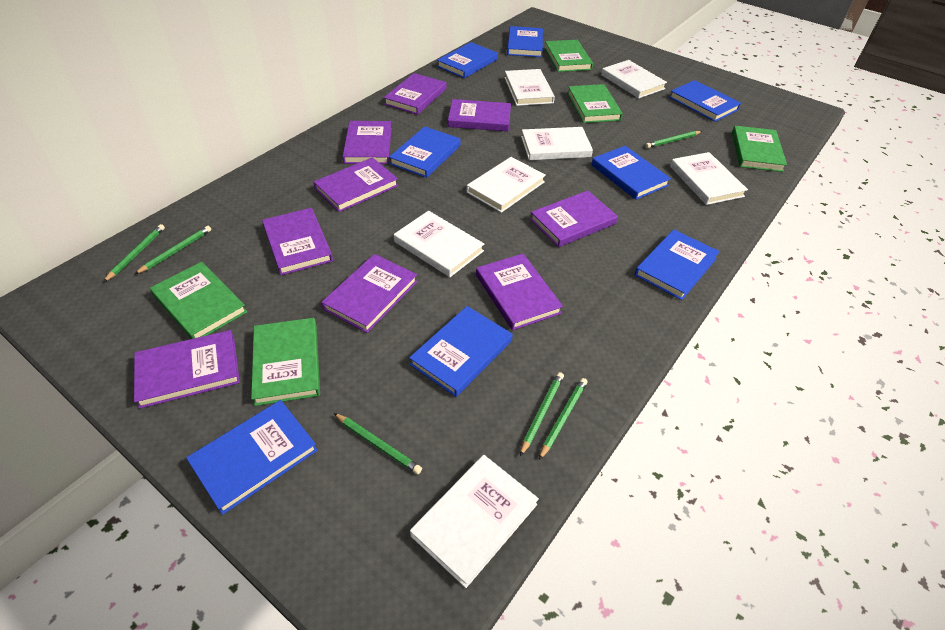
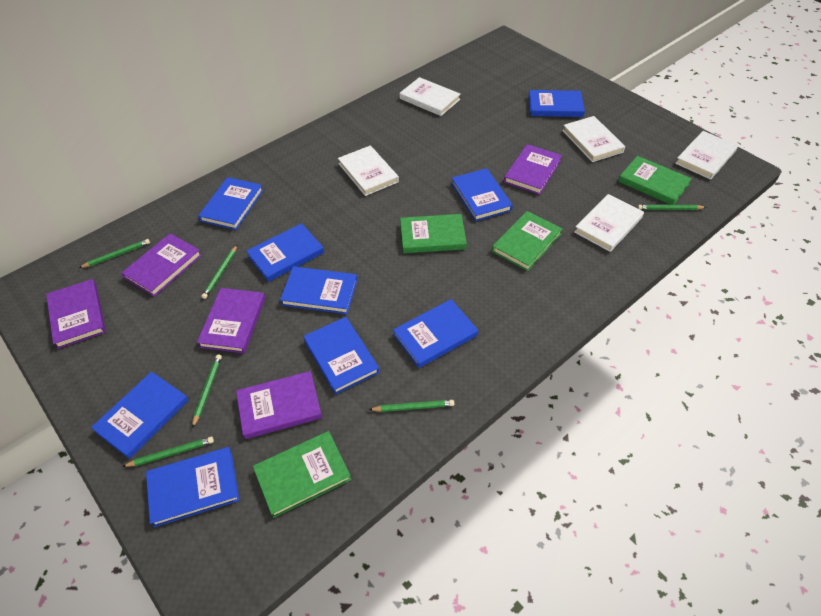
blue book: [186,400,318,515] [389,126,460,178] [409,306,513,397] [437,42,498,78] [507,26,543,57] [591,146,671,200] [635,229,720,300] [669,80,741,122] = 8 -> [91,372,189,459] [146,447,240,527] [198,177,263,230] [247,223,324,282] [280,266,357,314] [303,317,380,395] [393,299,478,368] [451,168,513,221] [529,90,585,117] = 9
green book: [150,262,247,339] [251,318,320,406] [544,40,593,72] [567,84,623,123] [732,126,787,172] = 5 -> [253,431,351,518] [400,214,467,253] [492,211,563,271] [618,156,692,205] = 4
purple book: [134,330,240,409] [262,208,333,275] [314,157,398,212] [321,254,418,333] [342,121,392,164] [384,73,446,115] [448,99,511,131] [476,254,563,330] [530,191,618,247] = 9 -> [46,279,106,349] [121,233,202,297] [197,288,265,353] [236,371,322,439] [504,144,562,195] = 5
white book: [394,211,484,277] [410,455,539,588] [467,157,546,213] [505,69,555,106] [521,127,593,160] [601,60,667,98] [670,152,748,205] = 7 -> [338,145,399,196] [400,77,460,116] [562,116,625,162] [574,194,644,252] [675,131,738,180] = 5

